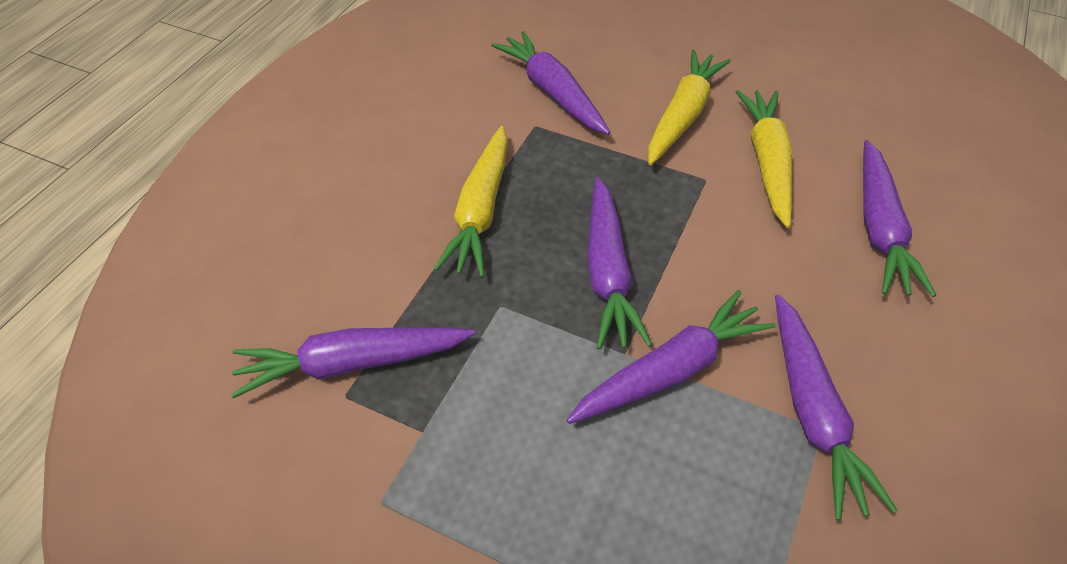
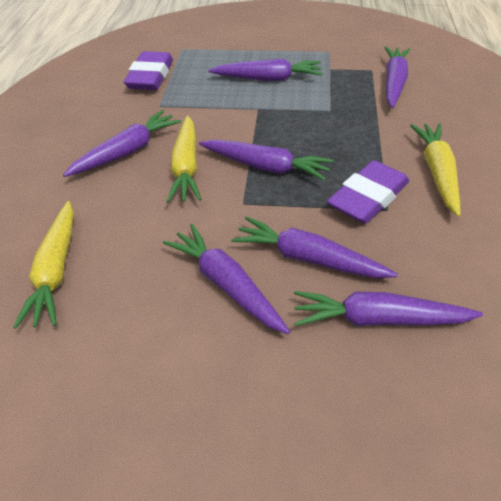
purple carrot: [231,328,475,398] [491,31,611,135] [567,290,776,424] [587,177,652,350] [775,294,897,520] [863,140,936,297] = 6 -> [63,110,181,177] [163,224,290,334] [199,140,334,181] [208,59,323,81] [231,216,398,278] [294,291,483,326] [384,47,410,108] = 7
purple eraser: none = 0 -> [124,51,173,90] [327,160,410,224] = 2

